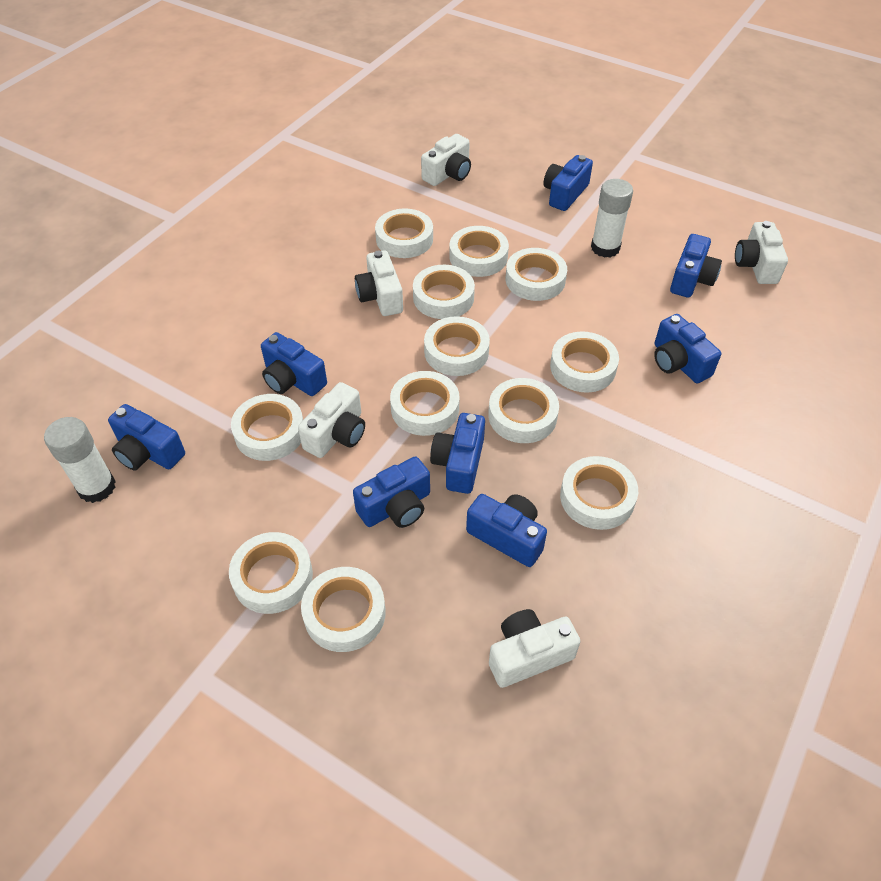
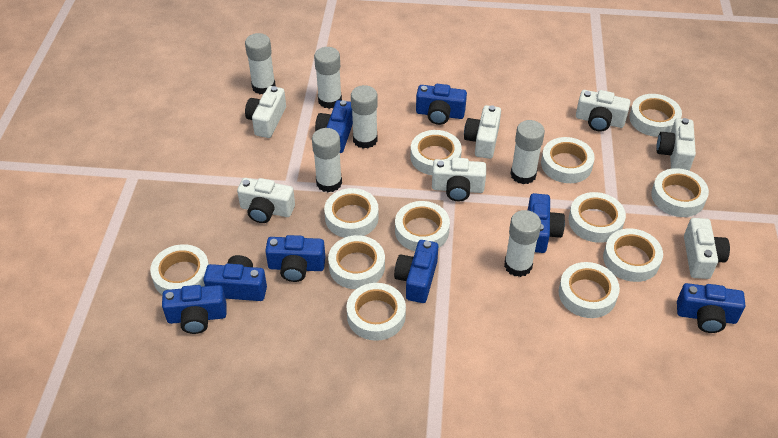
white camera: [298,382,365,458] [355,250,403,316] [421,134,471,186] [489,609,580,688] [735,221,788,284] = 5 -> [237,178,295,223] [245,86,286,138] [432,158,486,201] [464,105,501,159] [576,90,630,132] [656,118,696,171] [684,218,730,279] = 7
white glue stick: [44,417,116,503] [591,179,633,258] = 2 -> [245,33,276,94] [312,128,342,192] [314,47,342,109] [351,85,378,149] [504,210,541,277] [510,120,545,184] = 6

